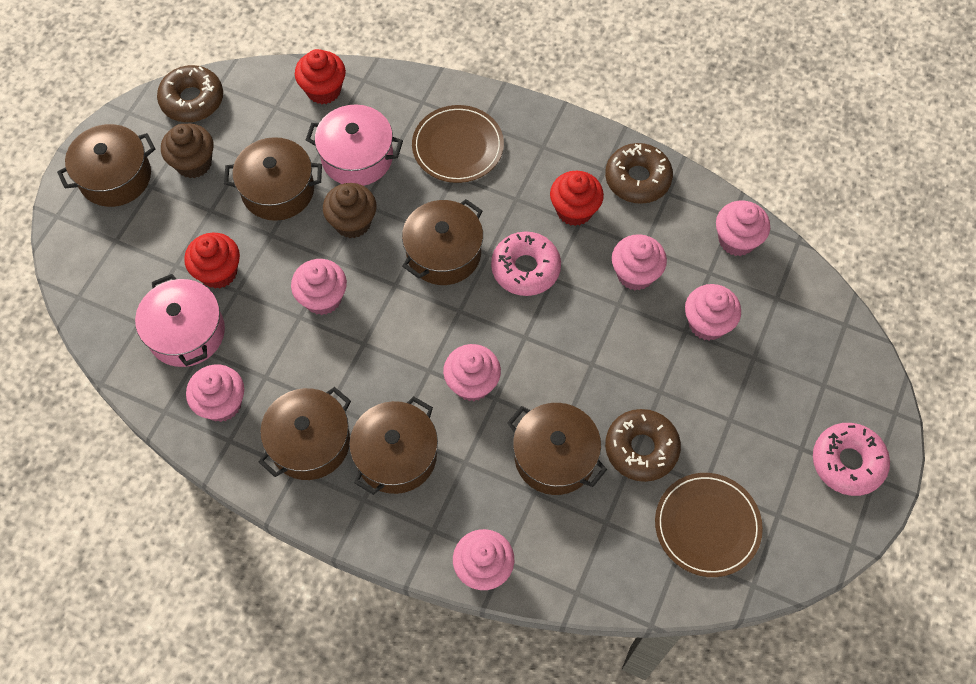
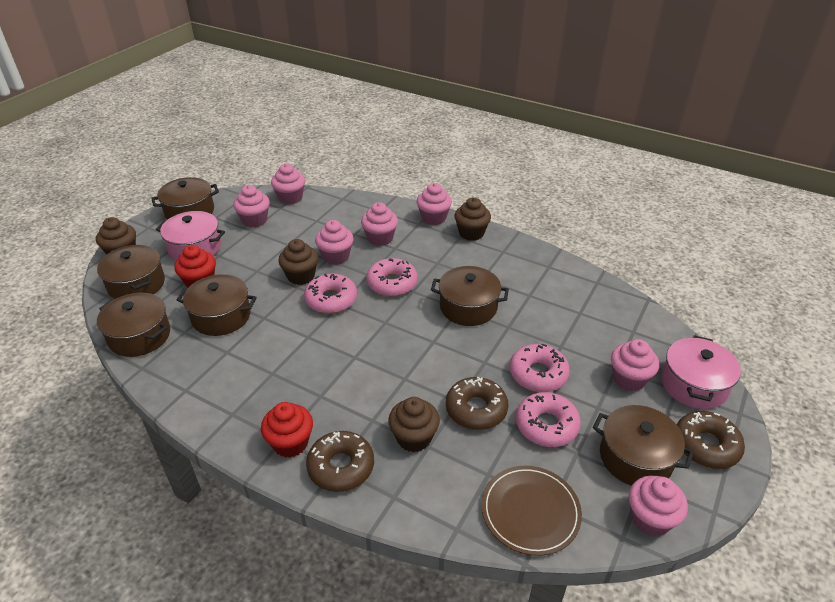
brown cupcake: [161,124,213,178] [323,183,377,238] = 2 -> [96,217,136,255] [278,239,318,285] [388,397,440,452] [454,197,491,241] = 4
brown plate: [412,105,504,183] [655,473,763,577] = 2 -> [482,466,582,556] = 1
pink donut: [491,231,561,296] [813,423,890,496] = 2 -> [304,273,357,314] [366,258,418,297] [509,343,570,392] [516,392,581,447] = 4
red cupcake: [184,233,240,289] [295,49,346,104] [550,171,604,226] = 3 -> [174,245,216,288] [261,402,313,458] = 2

